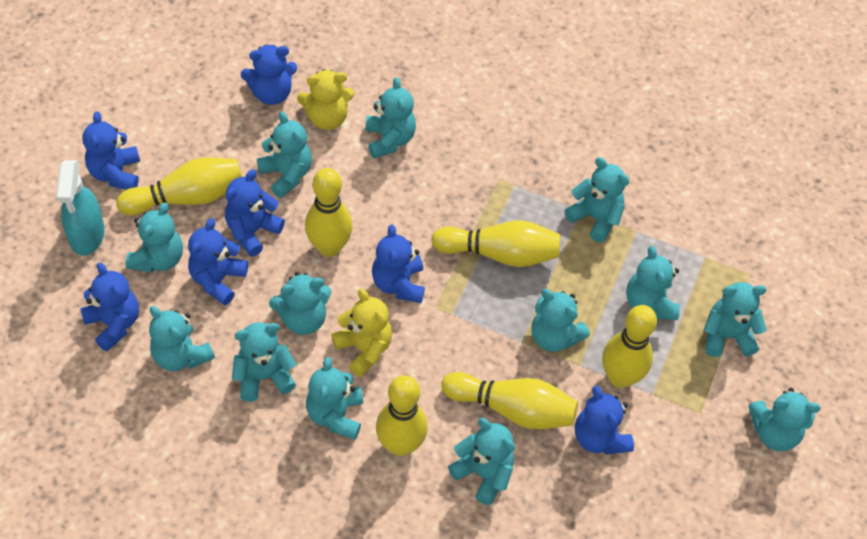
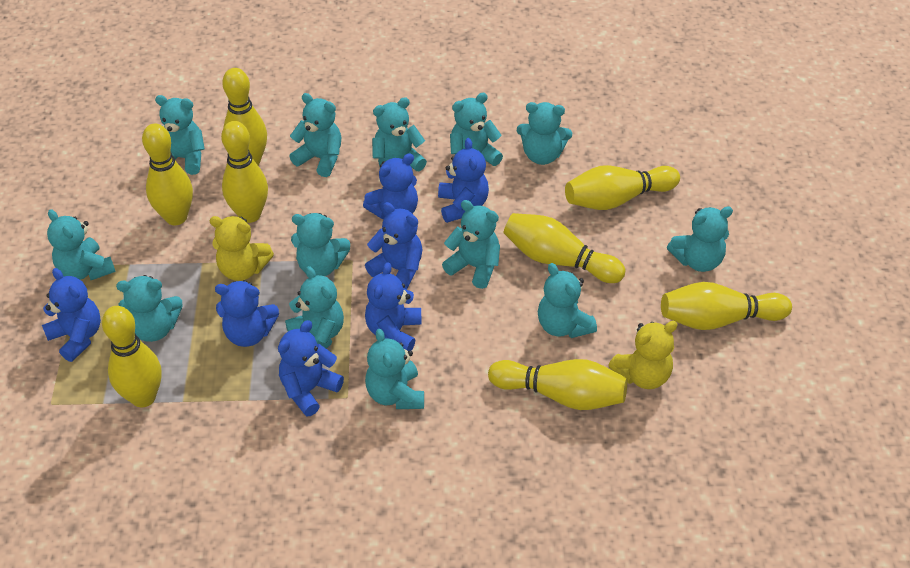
turquoise spray bottle: [56,160,105,256] = 1 -> none = 0
yellow bowling pin: [116,157,242,215] [305,168,352,257] [376,375,428,456] [431,220,560,267] [441,372,578,429] [602,305,657,388] = 6 -> [102,306,162,407] [142,124,193,225] [221,121,268,223] [222,68,267,165] [488,359,627,410] [504,213,626,283] [565,165,680,210] [661,282,792,330] = 8

